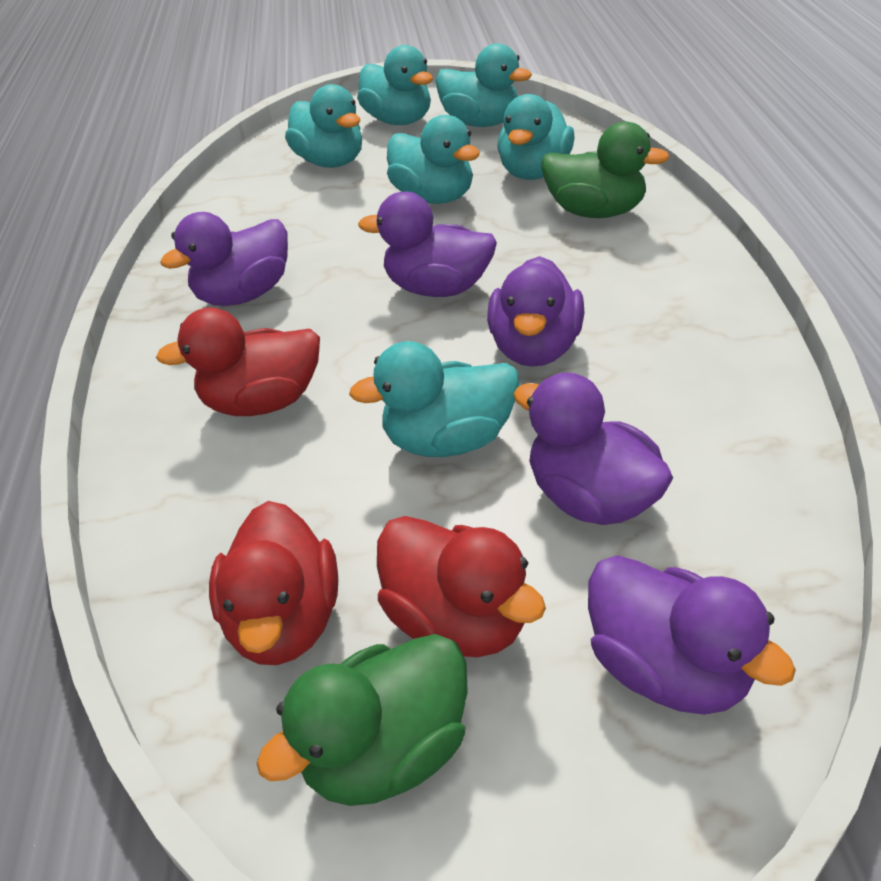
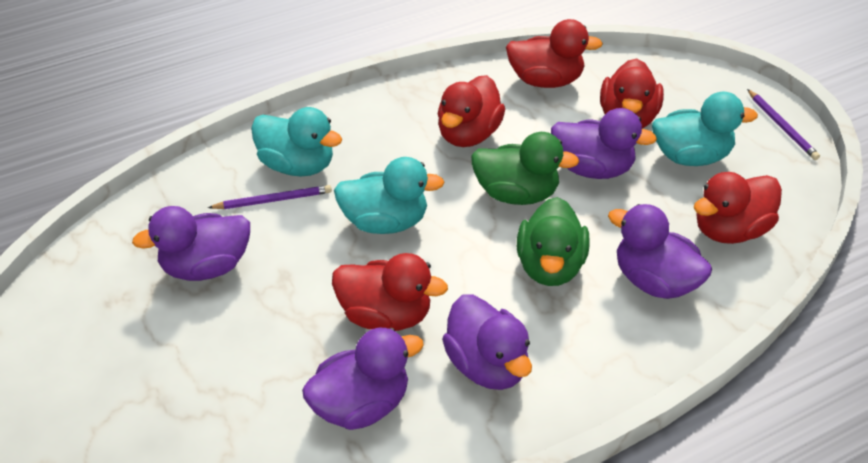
purple pencil: none = 0 -> [208,185,332,209] [747,89,820,160] = 2
red duck: [156,307,320,416] [209,501,338,665] [377,516,546,657] = 3 -> [332,253,448,331] [438,75,505,147] [506,19,603,88] [600,58,664,128] [693,172,782,244] = 5
turquoise duck: [285,84,362,168] [349,341,519,457] [357,45,433,125] [387,115,480,204] [436,43,532,127] [497,94,574,180] = 6 -> [251,107,342,176] [334,157,445,234] [652,92,758,166] = 3

